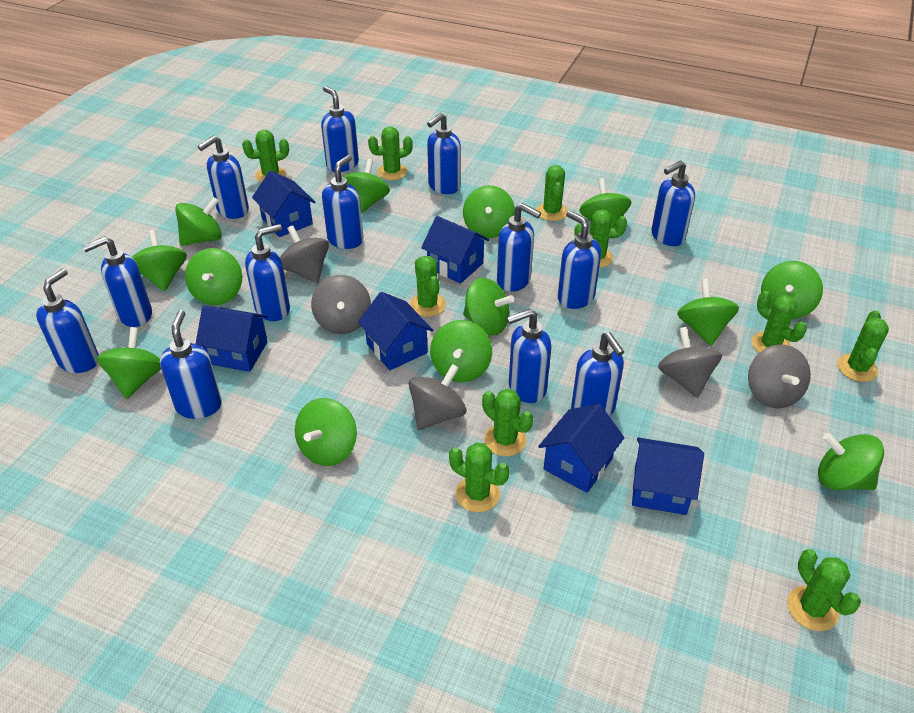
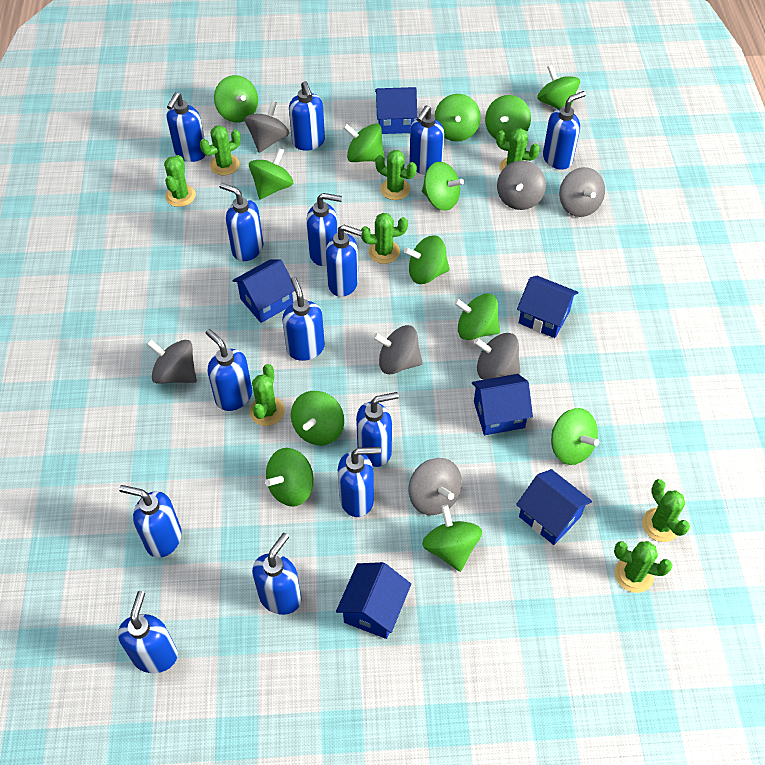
blue soap dispenser: [36,269,99,373] [82,237,152,327] [160,310,222,419] [198,136,249,219] [245,224,290,321] [321,86,359,172] [322,155,363,249] [427,113,461,194] [497,203,541,292] [507,309,551,403] [558,211,601,309] [571,332,624,417] [651,160,695,246] = 13 -> [118,591,178,673] [119,485,182,558] [167,92,206,162] [206,329,252,411] [219,183,263,261] [252,533,302,615] [282,277,325,361] [289,81,325,151] [306,193,342,266] [326,225,363,297] [338,447,381,517] [356,392,399,467] [409,105,444,175] [543,91,586,170] = 14
green cactus: [242,130,289,182] [368,127,413,180] [410,256,446,317] [449,442,510,512] [482,389,533,456] [536,165,568,221] [574,209,627,268] [752,291,807,353] [787,549,861,631] [837,310,889,382] = 10 -> [164,155,196,207] [200,125,241,175] [249,364,285,426] [361,213,408,264] [375,150,417,200] [496,128,540,171] [614,541,672,593] [642,479,690,542] = 8
grey spinning top: [280,225,329,283] [311,275,371,334] [409,364,466,430] [658,327,722,398] [748,345,811,408] = 5 -> [147,340,197,384] [244,101,289,153] [373,325,423,374] [408,458,462,515] [474,333,521,380] [497,160,546,210] [559,167,605,217] = 7

